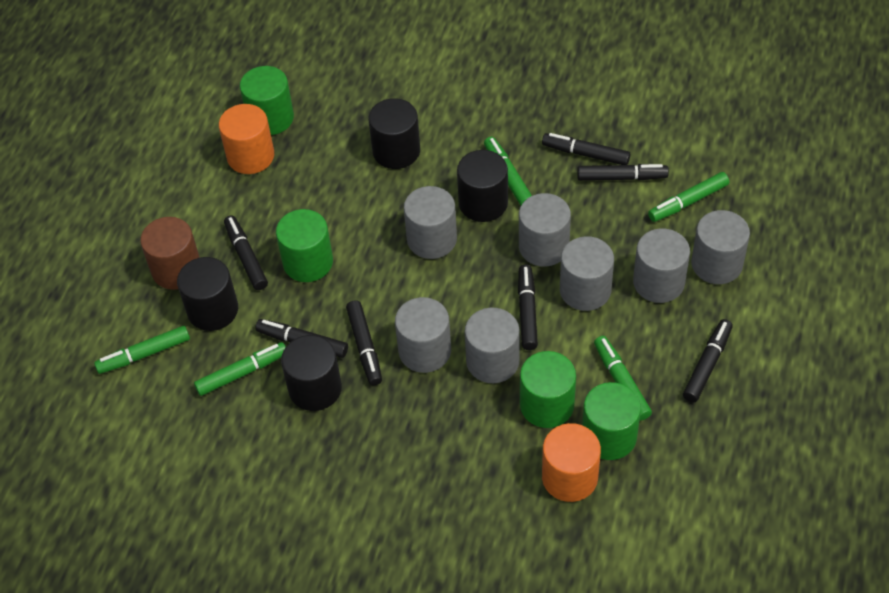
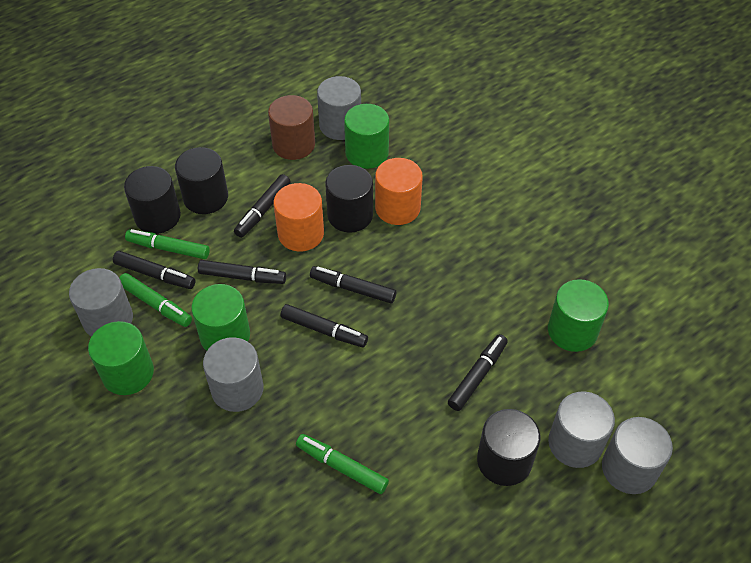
black marker: [224,216,268,290] [255,319,348,358] [346,300,382,385] [518,264,538,350] [542,133,630,165] [577,164,669,181] [683,319,733,402] = 7 -> [113,251,196,289] [198,260,286,284] [234,174,291,238] [280,304,368,347] [310,266,396,303] [448,334,508,411] = 6
green marker: [94,326,190,374] [194,342,286,396] [484,137,532,206] [594,336,652,420] [648,172,729,222] = 5 -> [119,273,192,327] [125,229,210,259] [296,434,389,494] = 3
grey cylinder: [395,297,451,373] [404,186,457,259] [465,308,520,383] [519,193,571,267] [560,236,614,311] [633,228,690,303] [691,210,750,284] = 7 -> [69,268,133,337] [203,337,264,412] [317,76,361,140] [548,392,615,468] [602,417,673,494] = 5

